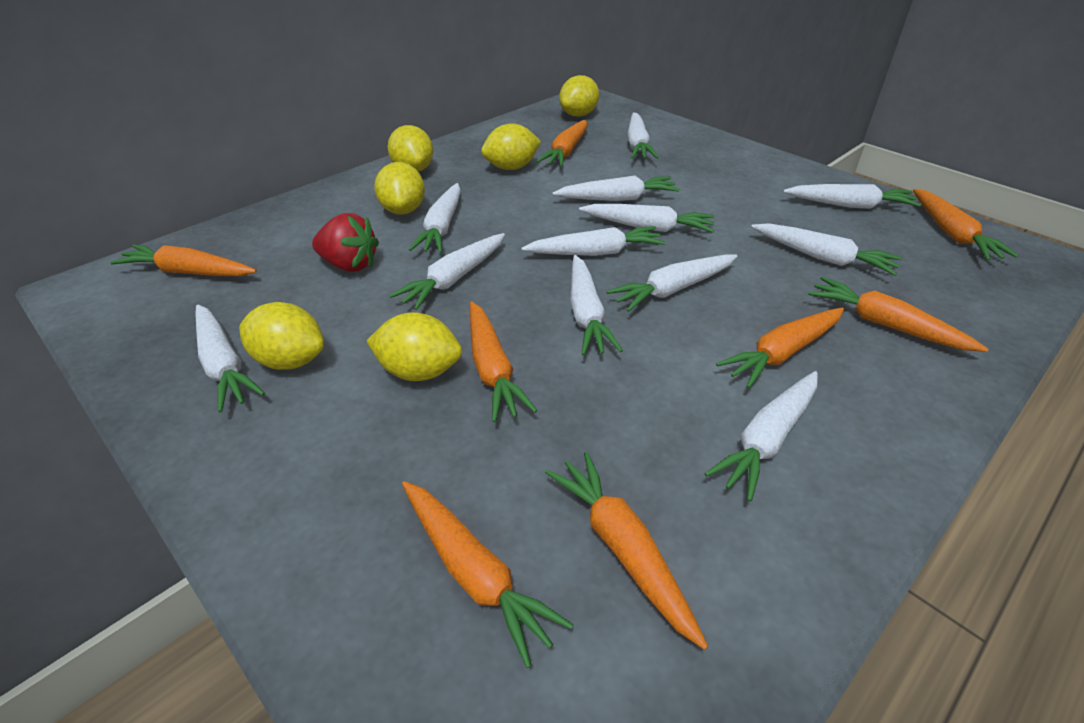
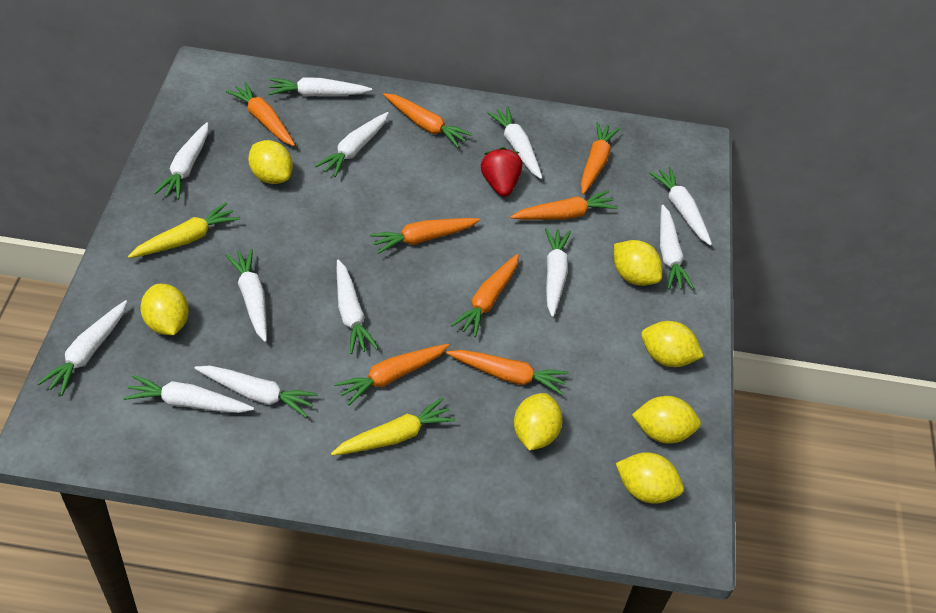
yellow carrot: none = 0 -> [128,203,239,258] [331,398,456,456] = 2
yellow lemon: [239,302,324,370] [366,312,462,381] [374,162,425,215] [388,125,433,172] [481,123,541,170] [559,75,599,117] = 6 -> [140,284,189,335] [248,140,293,184] [514,393,562,451] [614,240,662,286] [616,452,684,504] [632,396,701,444] [641,321,704,367] = 7

